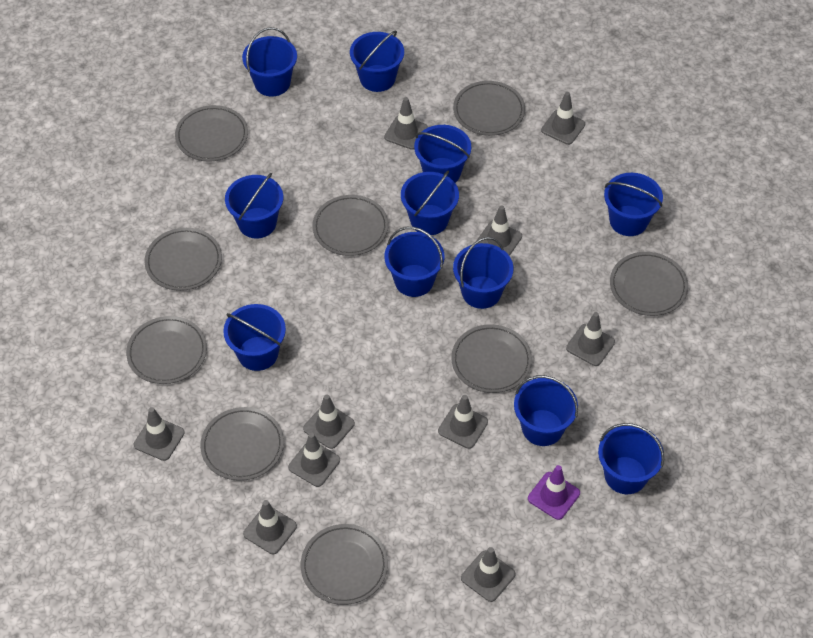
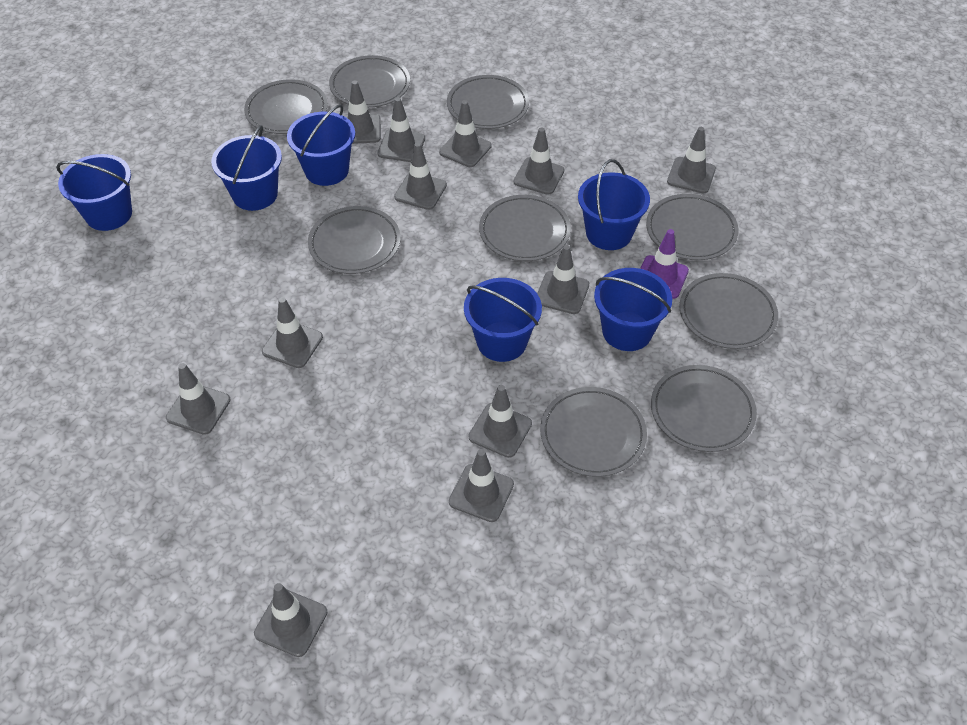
blue bucket: [223,304,286,371] [225,173,283,238] [242,27,297,97] [350,30,404,92] [384,227,444,297] [401,171,459,235] [414,125,471,183] [453,237,513,309] [514,375,578,446] [598,423,664,494] [604,173,663,236] = 11 -> [56,154,132,231] [211,125,282,211] [287,104,355,186] [464,278,542,362] [578,159,650,250] [594,268,672,351] = 6
grey traffic cone: [134,407,185,461] [243,500,297,554] [288,433,340,487] [303,394,355,449] [384,97,428,150] [438,395,488,449] [461,547,515,602] [476,205,522,256] [541,92,585,145] [566,312,615,366] = 10 -> [166,363,231,435] [254,583,327,657] [262,297,323,368] [344,81,381,144] [378,97,425,162] [394,142,447,210] [439,100,492,167] [449,449,514,522] [468,385,532,458] [514,127,564,195] [537,245,589,314] [667,127,716,193] = 12

